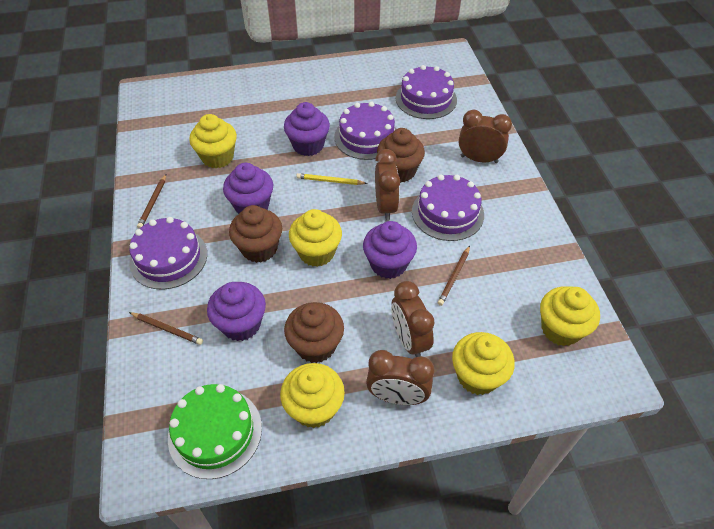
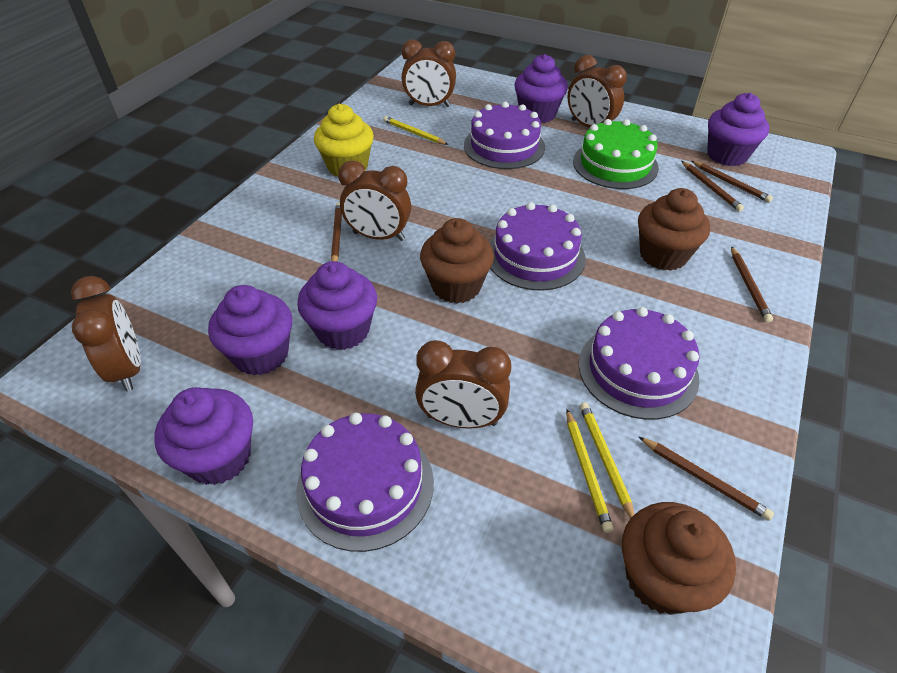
brown clock: [366,350,434,405] [375,149,400,221] [391,281,435,357] [459,110,512,163] = 4 -> [71,276,141,391] [338,161,411,241] [402,39,456,107] [415,340,511,429] [567,55,627,128] = 5
brown pencil: [129,312,203,345] [137,174,166,229] [438,246,470,306] = 3 -> [331,202,342,261] [639,437,774,521] [681,161,744,212] [691,161,773,203] [731,246,773,323] = 5
purple cupcake: [207,282,266,341] [223,163,274,214] [284,102,330,156] [363,221,417,279] = 4 -> [154,387,253,485] [208,285,292,376] [297,261,377,350] [514,54,568,123] [707,93,769,166] = 5
yellow cupcake: [189,114,237,168] [280,363,345,428] [289,209,342,267] [452,332,515,395] [540,286,600,346] = 5 -> [314,104,374,177] = 1
yellow pencil: [296,173,368,185] = 1 -> [383,116,449,145] [566,409,613,533] [580,402,635,518] = 3

